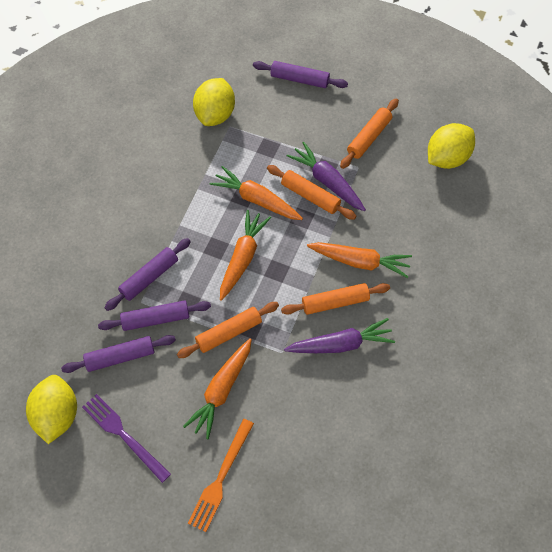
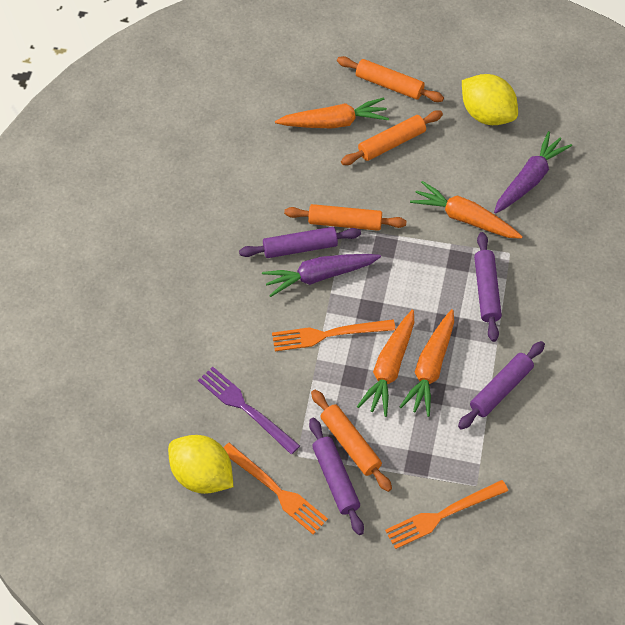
orange fork: [188,419,254,532] = 1 -> [223,443,328,535] [272,319,396,351] [385,480,508,549] = 3
yellow lemon: [26,375,77,444] [193,78,235,126] [428,123,475,169] = 3 -> [168,435,233,494] [462,74,518,125] = 2

